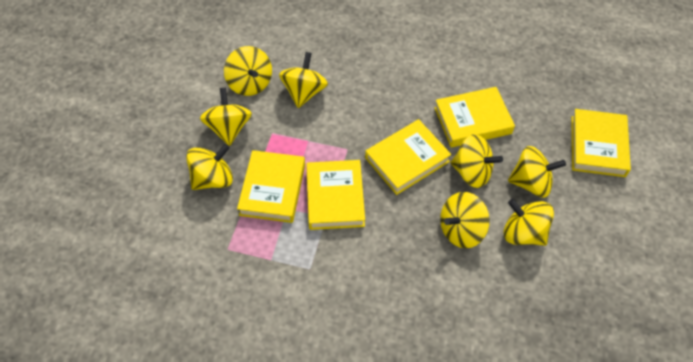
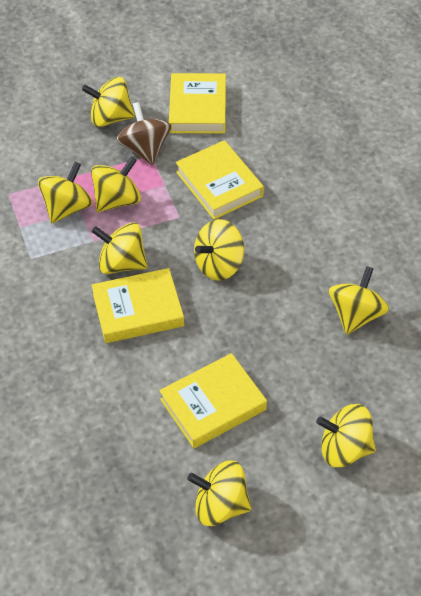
brown spinning top: none = 0 -> [117,102,171,165] = 1
yellow book: [237,150,305,223] [306,160,365,230] [365,119,451,195] [434,87,515,147] [571,109,631,177] = 5 -> [92,268,184,343] [159,353,267,448] [169,73,226,133] [176,140,264,220] = 4

